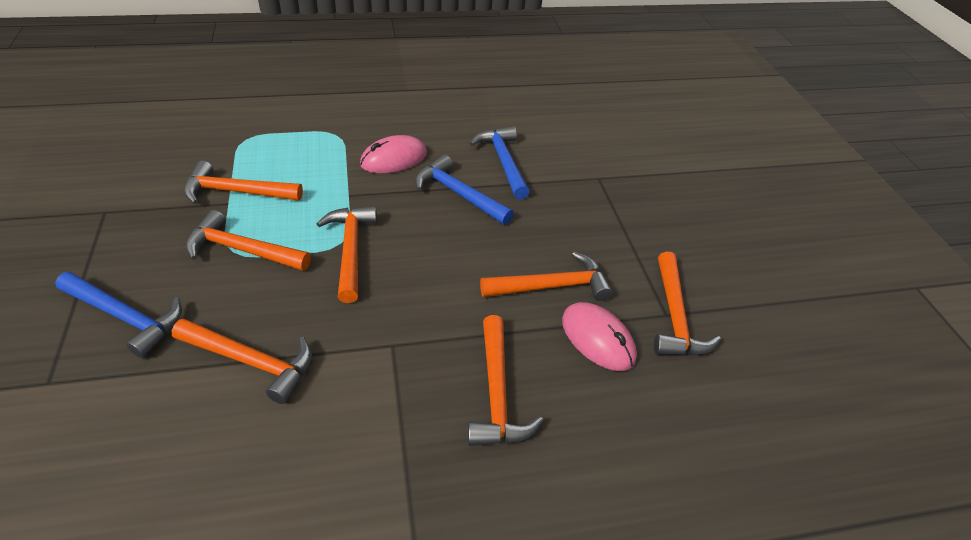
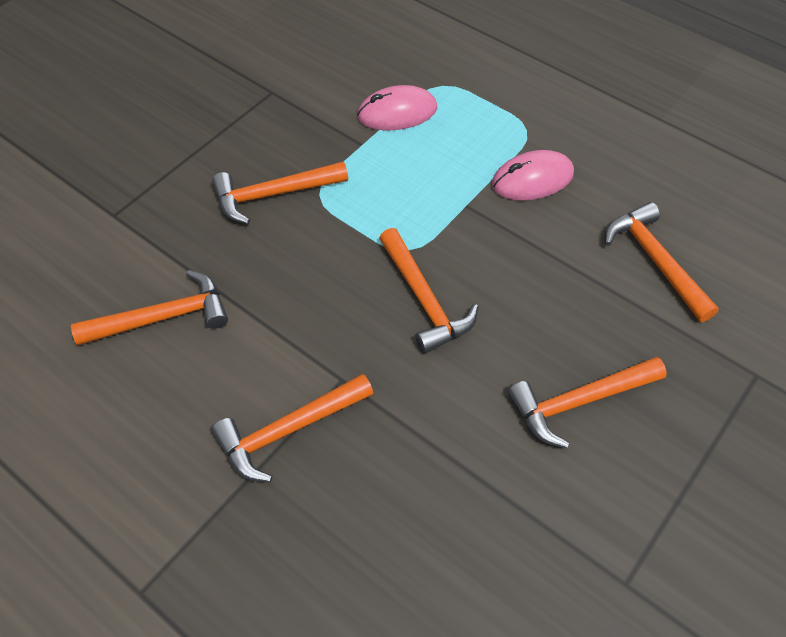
blue hammer: [55,272,182,358] [415,155,514,225] [470,126,530,200] = 3 -> none = 0
orange hammer: [172,318,312,404] [184,161,303,204] [186,210,311,271] [317,206,377,303] [467,315,543,446] [480,252,613,301] [654,251,721,356] = 7 -> [71,270,228,346] [211,374,373,482] [212,161,348,224] [379,228,478,354] [508,357,667,448] [605,202,719,322] = 6

